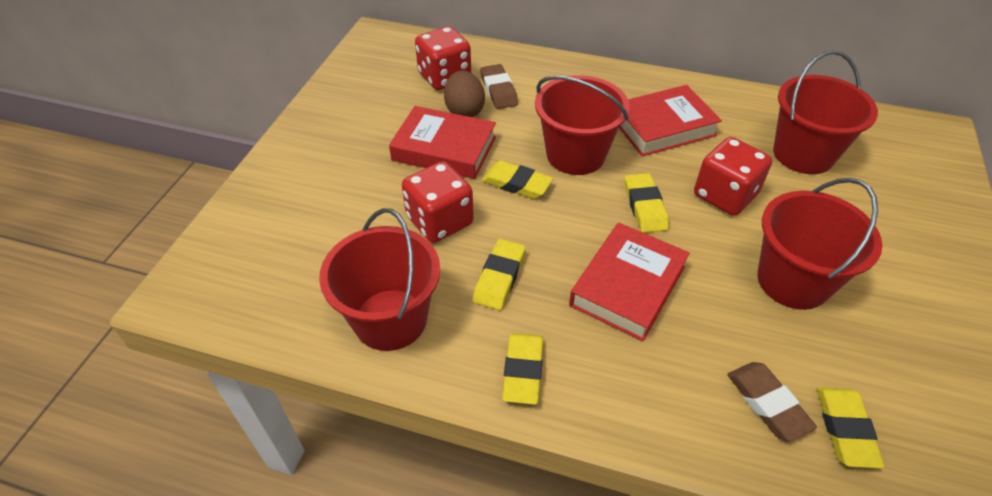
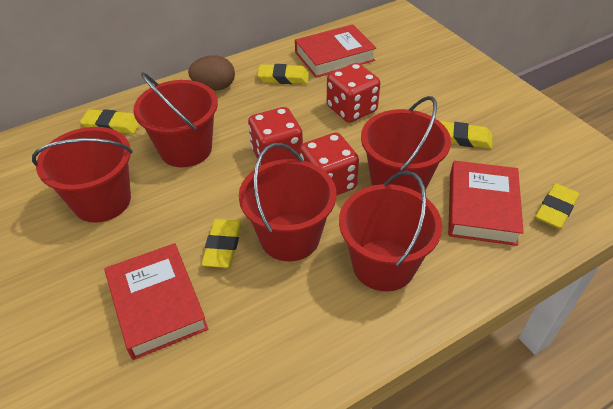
brown eraser: [480,64,518,109] [727,362,817,441] = 2 -> none = 0
red bucket: [319,208,440,351] [535,75,630,175] [758,178,882,310] [773,50,878,174] = 4 -> [32,127,133,223] [133,73,218,167] [239,143,336,261] [339,171,442,291] [361,96,451,193] = 5

